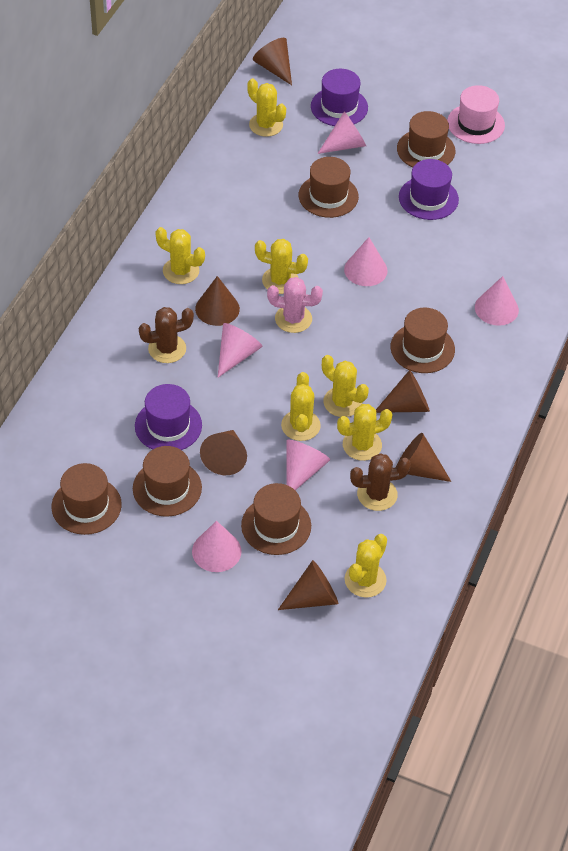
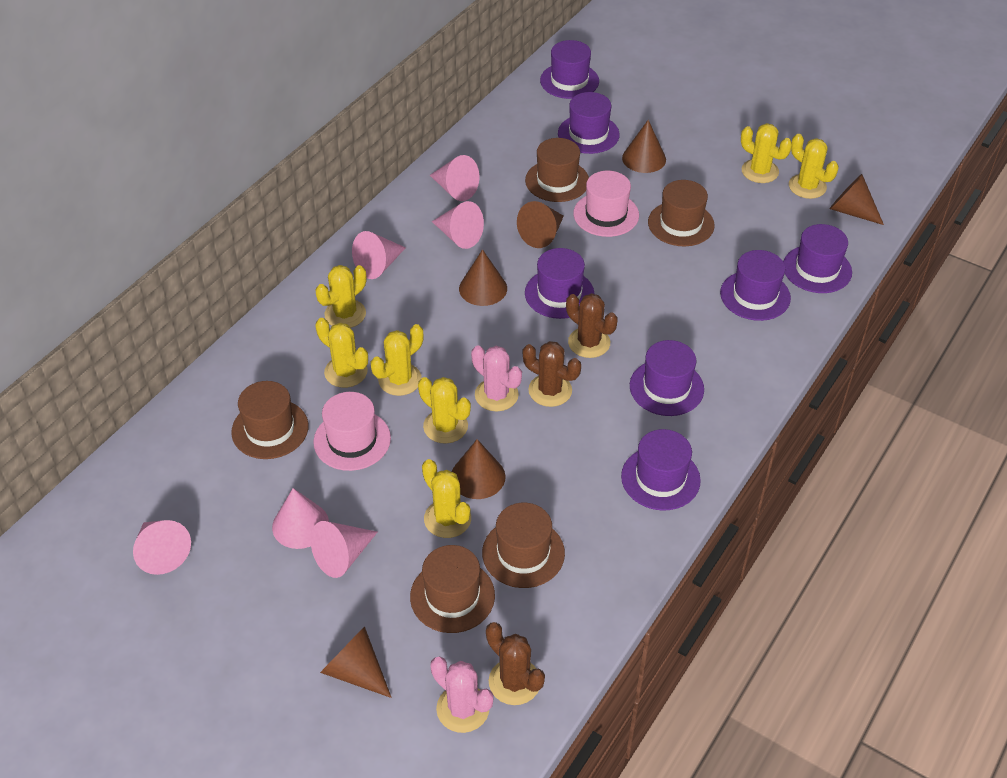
brown cactus: [139,307,194,363] [350,453,411,511] = 2 -> [486,622,545,705] [523,341,581,407] [566,293,618,358] = 3
brown hat: [52,463,122,535] [133,446,202,517] [241,483,311,555] [299,157,359,218] [391,308,455,373] [397,111,455,167] = 6 -> [231,381,309,459] [410,545,495,633] [482,503,565,588] [525,138,589,202] [648,180,715,246] = 5
pink cactus: [267,277,323,333] = 1 -> [430,656,493,733] [471,345,522,411] = 2
pink hat: [447,85,505,144] = 1 -> [313,392,391,471] [573,171,639,237] = 2
purple hat: [135,384,202,450] [311,69,368,126] [399,159,459,220] = 3 -> [525,248,595,319] [540,40,599,99] [558,92,620,154] [621,429,701,511] [630,340,704,416] [720,250,791,321] [783,224,852,293] = 7

